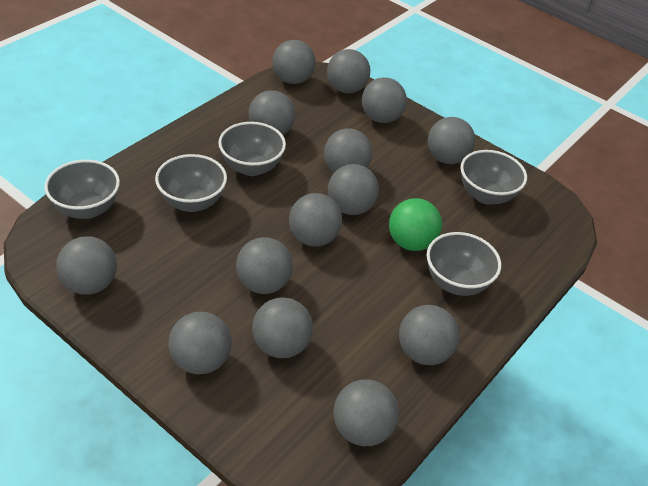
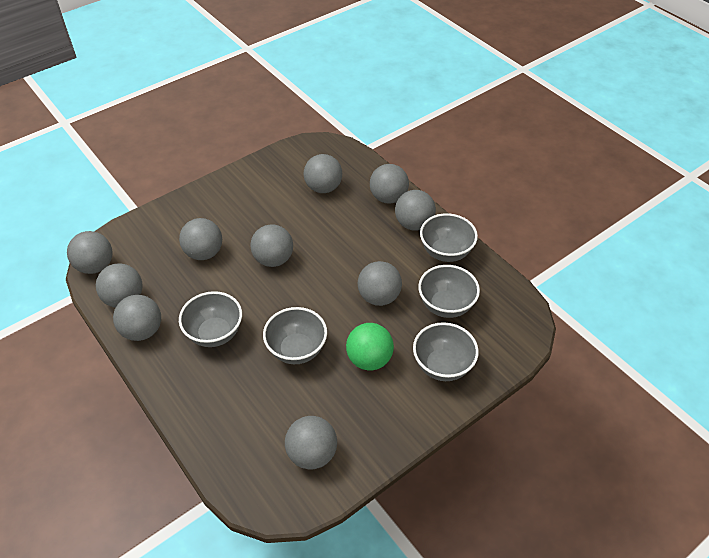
grey ball: [56,236,117,295] [168,312,232,375] [236,237,293,294] [249,91,295,135] [252,297,313,358] [272,40,316,84] [289,193,342,247] [324,129,372,173] [327,49,370,93] [328,164,379,215] [333,379,399,446] [362,77,407,123] [399,305,459,365] [428,117,475,164] = 14 -> [67,231,113,274] [96,263,143,308] [113,295,161,341] [179,218,222,260] [251,224,293,267] [285,416,337,470] [304,154,342,193] [357,261,402,306] [370,164,409,204] [395,190,436,231] = 10

